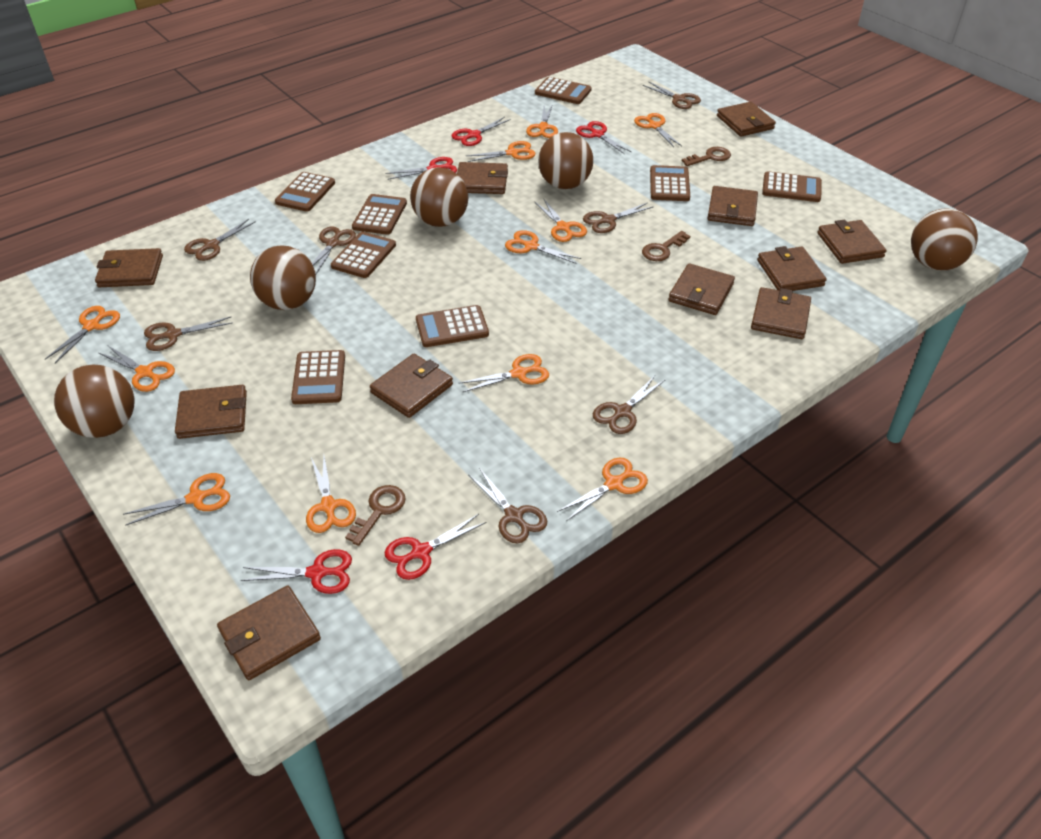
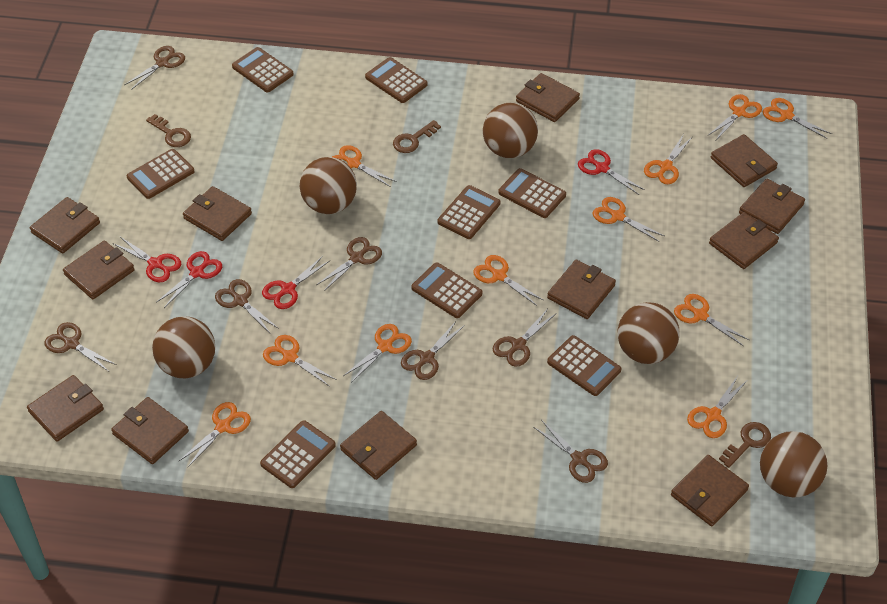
brown wallet: [95,248,163,287] [175,385,247,439] [217,585,321,680] [370,354,453,418] [457,162,508,194] [668,263,735,315] [707,186,758,226] [717,102,776,137] [751,287,811,339] [757,246,827,291] [817,219,886,264] = 11 -> [27,375,104,442] [30,197,100,254] [63,241,135,299] [111,397,189,464] [183,186,252,241] [340,411,417,480] [516,73,580,122] [547,259,616,319] [671,455,749,526] [709,212,779,269] [711,134,778,187] [739,179,805,234] = 12
red scissors: [241,549,352,594] [384,514,486,580] [386,157,457,180] [452,117,511,146] [576,121,632,154] = 5 -> [113,237,181,282] [156,251,222,308] [262,256,330,309] [578,149,645,195] = 4

